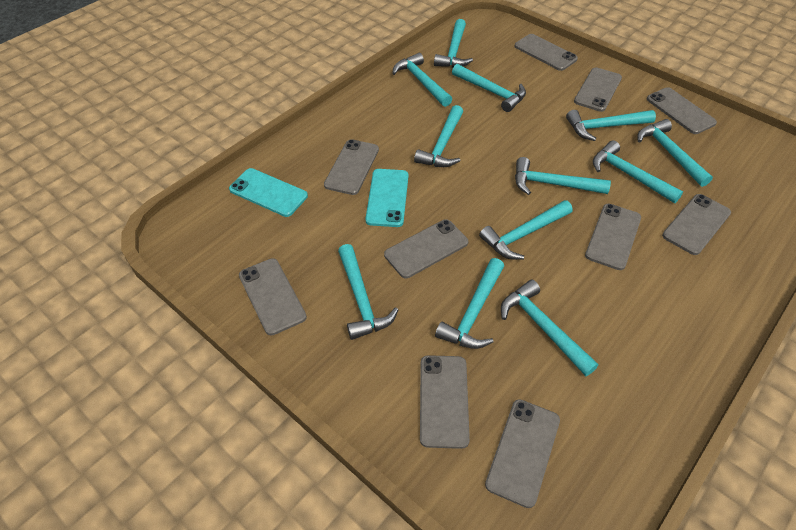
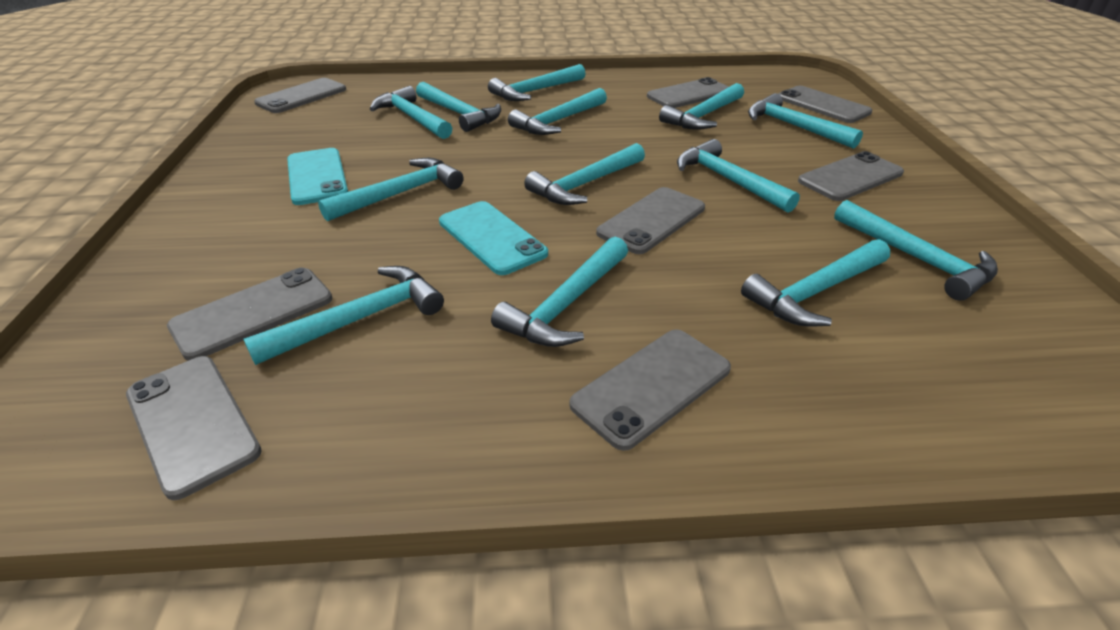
grey phone: [239,258,307,335] [324,139,379,195] [384,219,468,278] [420,355,470,449] [485,399,560,508] [514,34,578,71] [574,67,622,112] [585,204,641,270] [647,87,717,134] [662,194,731,255] = 10 -> [126,356,262,500] [167,268,332,361] [254,78,346,113] [569,329,731,451] [596,187,705,254] [647,77,729,108] [779,86,872,123] [798,151,904,201] = 8
turquoise hammer: [338,244,398,340] [392,53,452,107] [414,105,463,167] [434,19,473,68] [435,258,504,349] [452,64,526,112] [479,200,573,260] [501,280,598,376] [515,157,611,195] [566,110,656,141] [593,140,683,203] [637,119,713,187] = 12 -> [243,266,444,365] [318,158,464,221] [370,86,452,139] [416,82,501,132] [488,64,586,101] [491,237,628,347] [508,88,607,135] [524,143,645,205] [659,83,744,130] [677,139,800,213] [741,239,890,326] [748,93,863,149] [834,200,998,301] = 13

